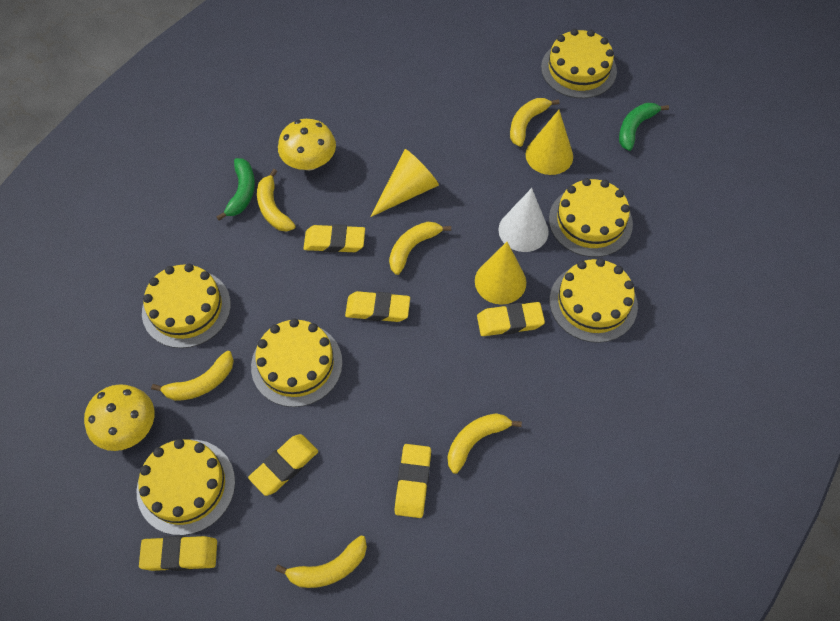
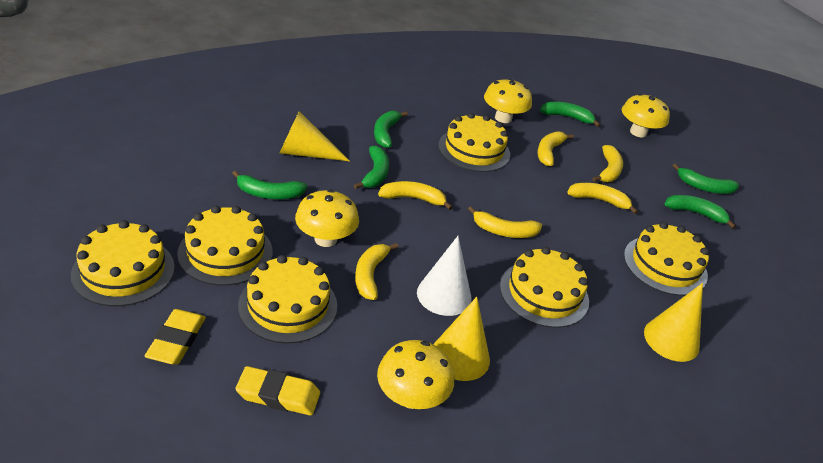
green banana: [216,158,255,220] [619,103,669,151] = 2 -> [232,170,307,199] [354,146,389,189] [374,111,408,148] [540,102,601,127] [665,195,736,229] [673,164,739,194] = 6
yellow eraser: [139,536,217,571] [248,434,318,496] [303,224,365,253] [345,291,410,322] [395,444,431,518] [477,302,545,336] = 6 -> [145,309,206,365] [236,366,320,415] = 2
yellow mushroom: [84,384,154,451] [278,119,336,170] = 2 -> [295,189,359,247] [377,340,454,409] [484,78,532,123] [622,93,670,138] = 4

